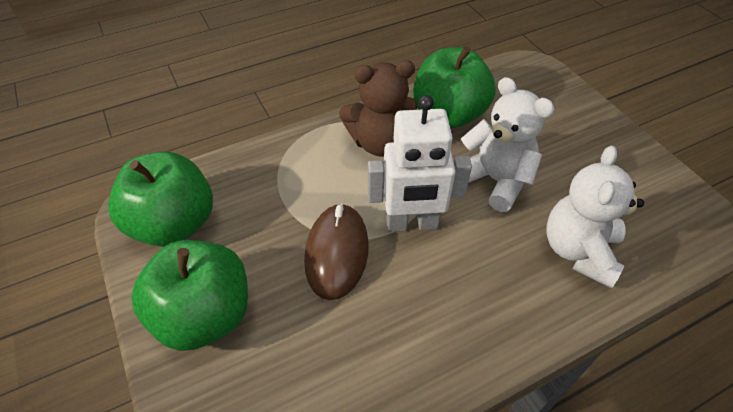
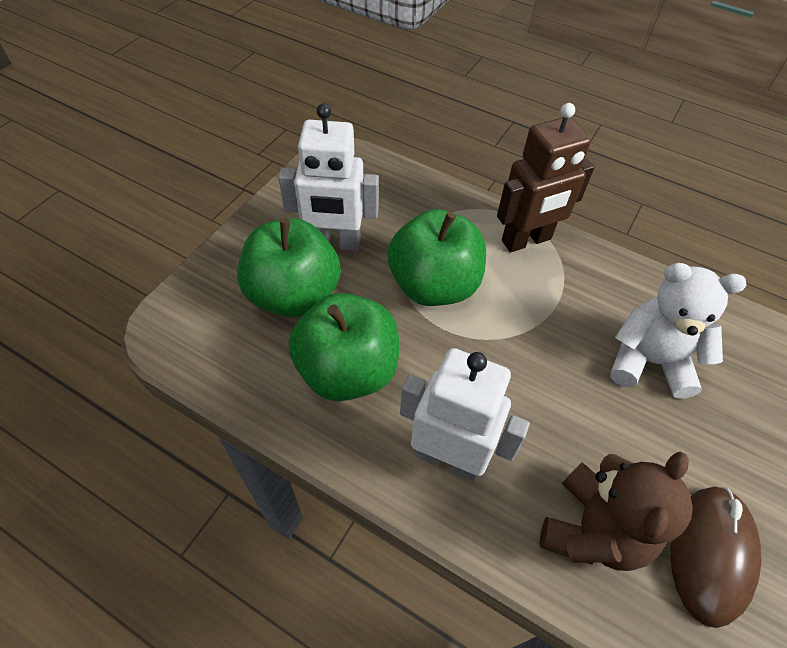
brown robot: none = 0 -> [497,103,595,252] = 1
white robot: [368,95,472,232] = 1 -> [278,103,379,251] [400,348,530,481] = 2
white teddy bear: [461,77,555,212] [546,145,644,288] = 2 -> [610,263,747,399] = 1

